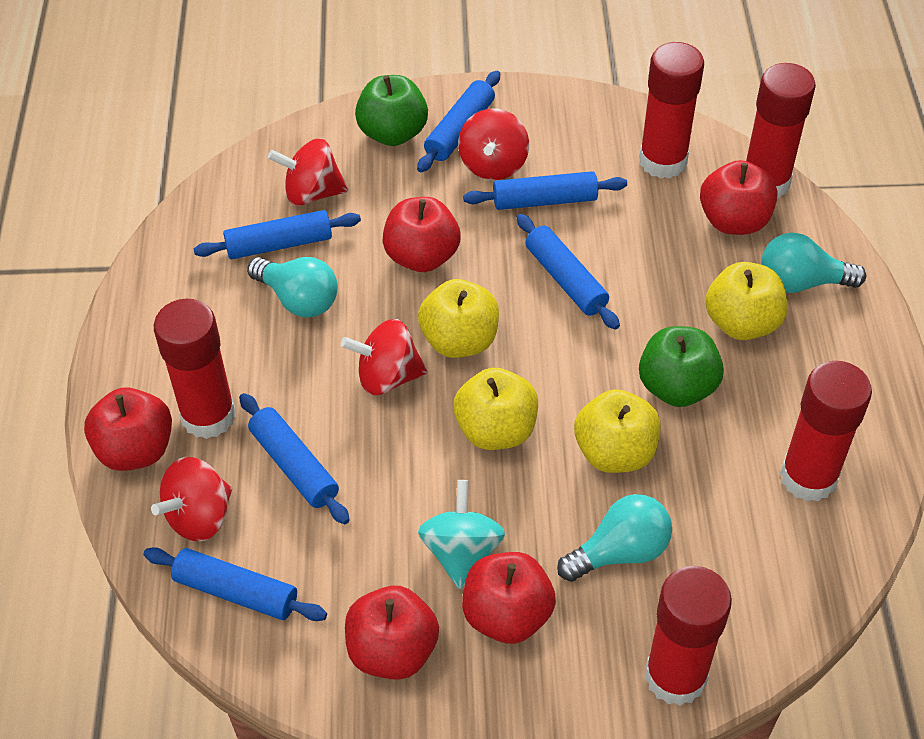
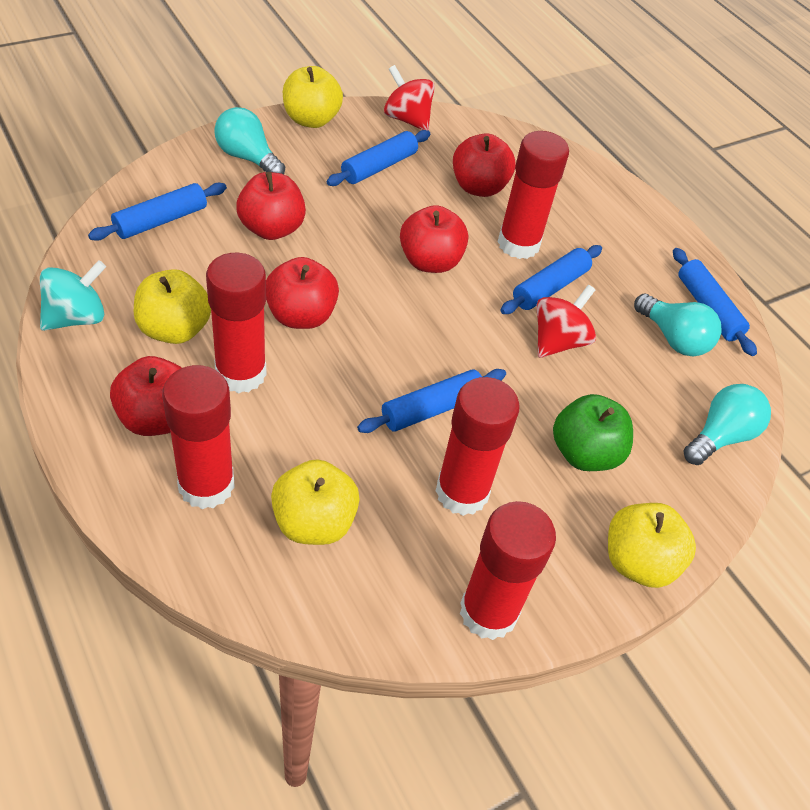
blue rolling pin: [144,547,327,621] [194,210,361,259] [239,393,350,524] [417,71,500,172] [463,171,627,210] [517,214,620,330] = 6 -> [88,183,227,241] [327,130,430,186] [357,369,506,433] [500,245,602,314] [673,248,757,356] = 5
green apple: [355,75,428,146] [639,326,724,407] = 2 -> [553,394,633,471] = 1
red spinning top: [151,457,232,542] [268,138,348,206] [341,319,427,395] [458,109,529,180] = 4 -> [384,65,435,130] [537,285,596,358] = 2

